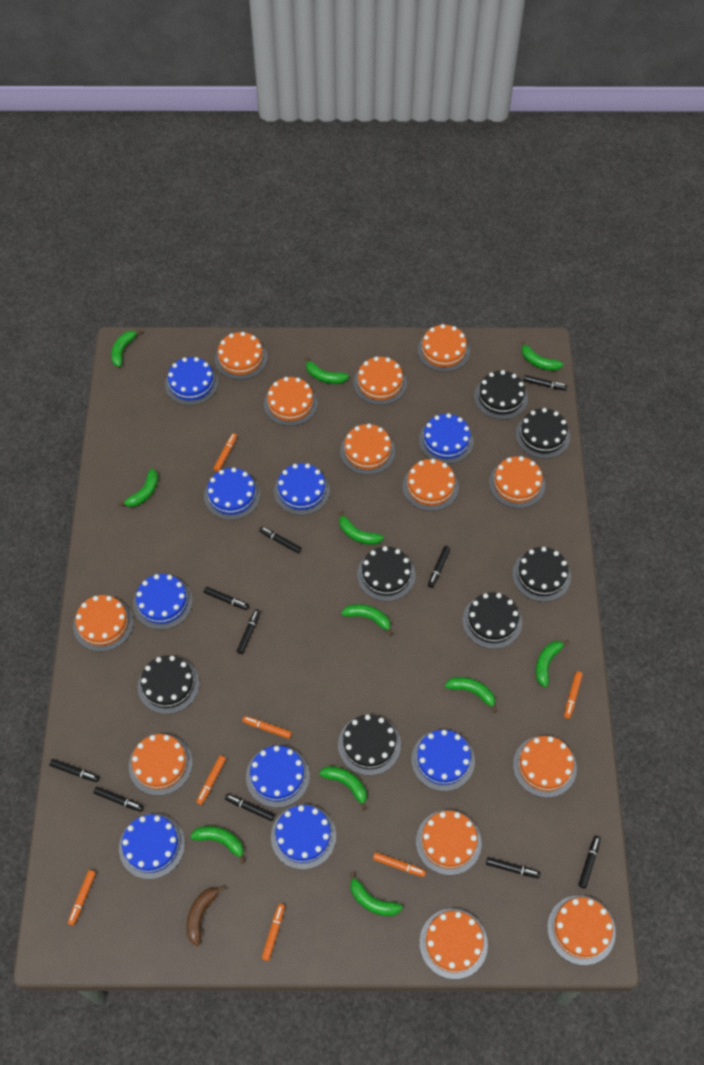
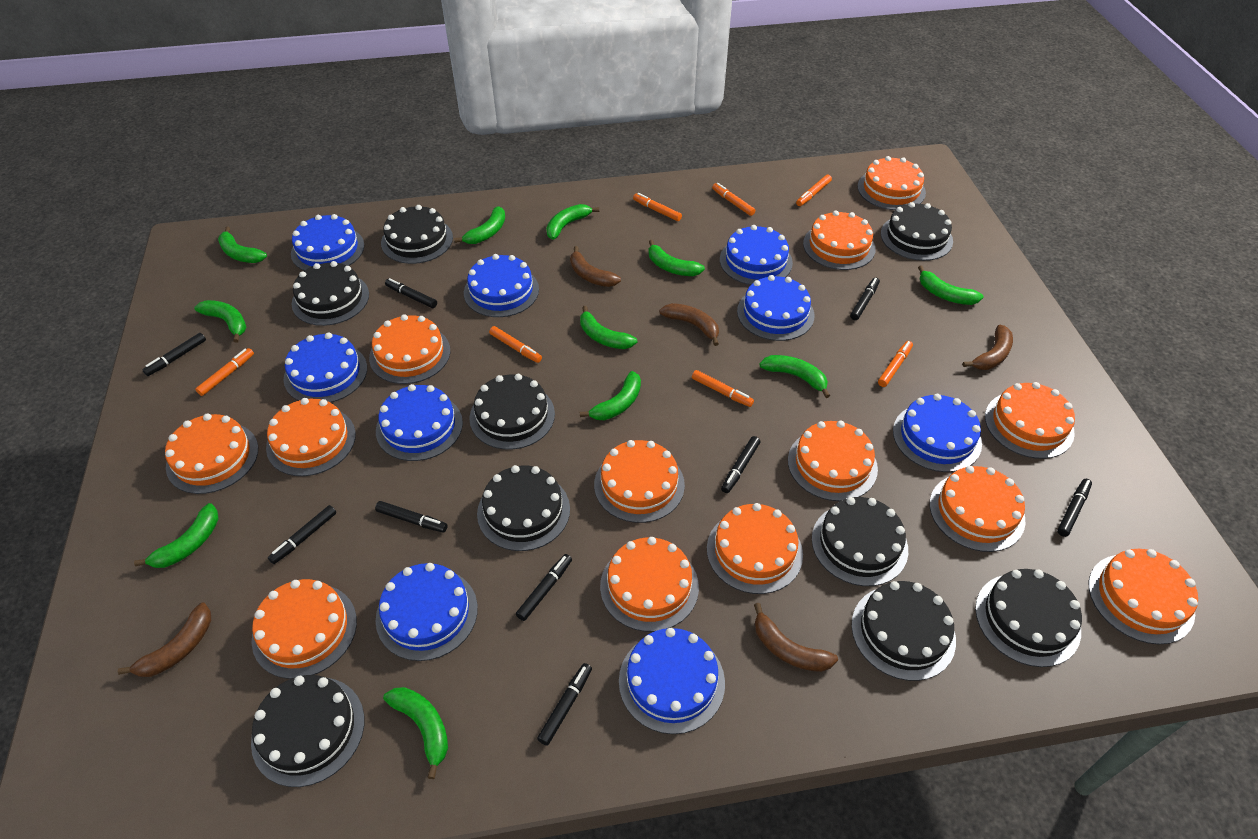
black cake: [138,655,199,714] [338,714,401,776] [357,546,415,601] [462,592,522,649] [474,370,528,420] [512,547,571,602] [516,408,570,459] = 7 -> [251,675,364,787] [291,261,369,326] [381,205,453,264] [469,374,555,450] [477,465,570,551] [812,497,908,586] [851,581,956,681] [881,202,953,261] [975,569,1082,667] = 9
black marker: [50,759,99,782] [93,787,144,812] [204,587,249,610] [225,794,275,821] [237,609,260,654] [259,527,301,553] [428,546,450,588] [486,857,541,878] [523,375,567,391] [578,835,601,888] = 10 -> [143,333,206,376] [268,505,336,564] [375,501,448,533] [385,278,437,308] [516,554,572,621] [537,663,592,746] [721,436,760,493] [850,277,880,320] [1057,479,1092,537] = 9
brown banana: [187,885,225,946] = 1 -> [118,602,211,677] [570,246,621,287] [659,303,719,346] [754,603,838,672] [963,325,1013,370] = 5

